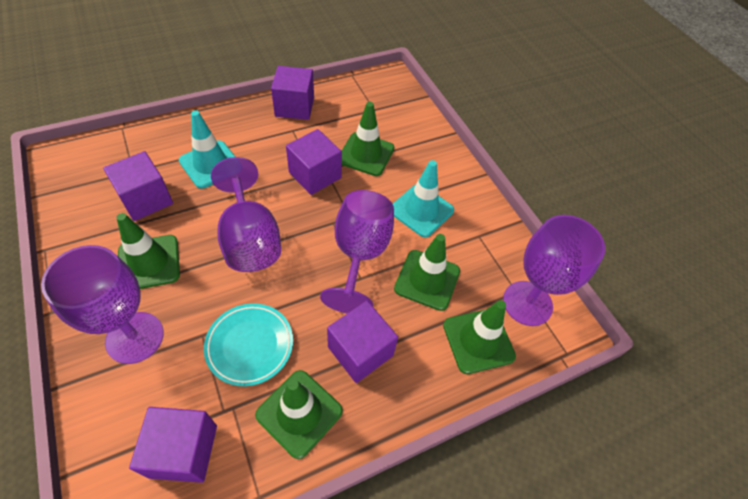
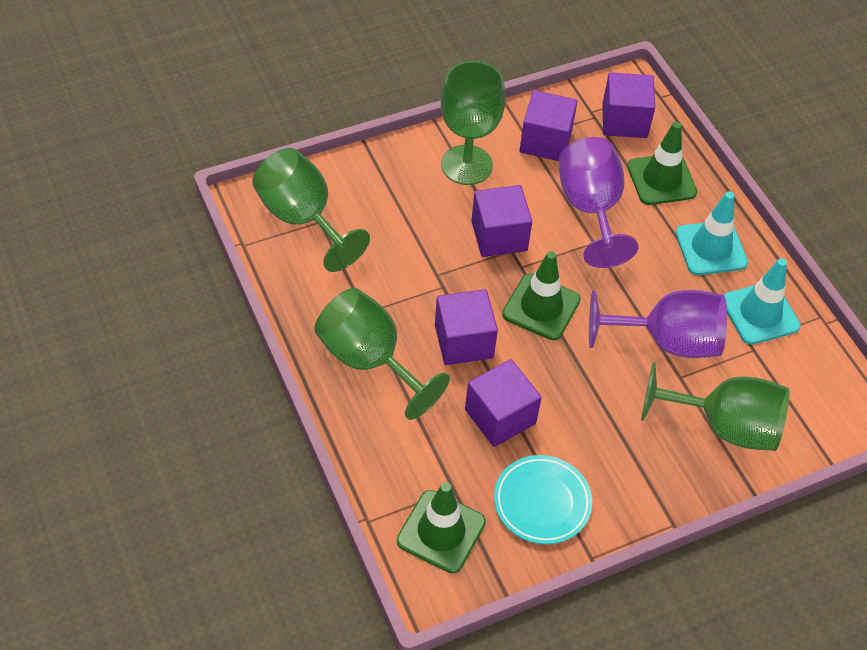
green goblet: none = 0 -> [252,148,370,272] [314,288,450,420] [441,61,506,185] [641,362,789,451] = 4
green traffic cone: [116,213,180,289] [255,370,343,459] [342,102,394,176] [394,234,460,311] [443,300,516,374] = 5 -> [397,482,486,573] [502,251,581,340] [627,122,697,205] = 3
purple goblet: [41,245,164,364] [211,157,281,272] [320,190,394,313] [503,215,605,326] = 4 -> [559,137,638,268] [589,290,727,358] = 2

